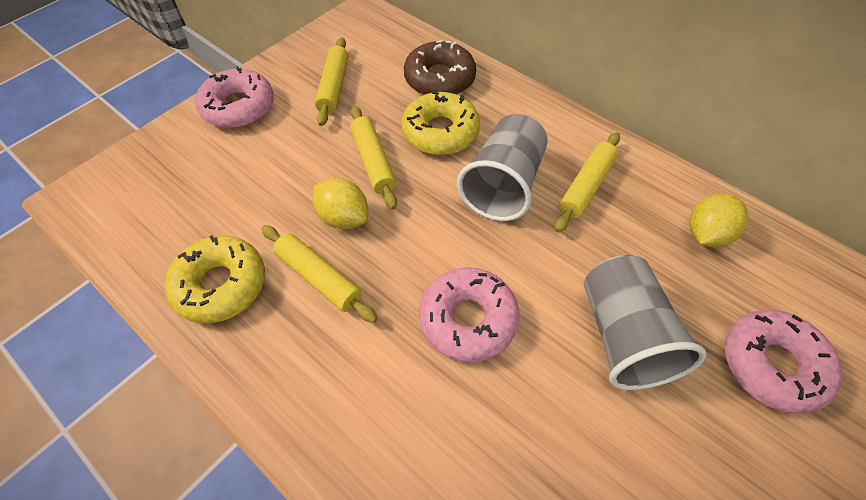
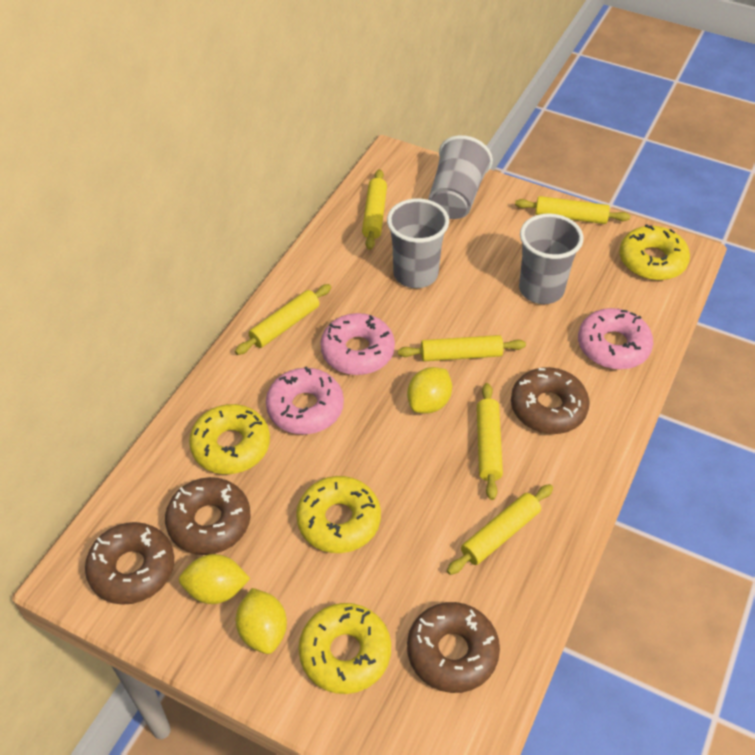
brown donut: [404,40,476,95] = 1 -> [85,522,174,605] [165,477,251,555] [407,602,500,693] [511,367,590,434] = 4
grey cup: [457,114,548,221] [584,255,706,390] = 2 -> [387,198,449,288] [428,135,493,219] [519,213,583,304] = 3
yellow donut: [165,235,265,324] [401,91,480,155] = 2 -> [189,404,270,474] [296,476,381,553] [299,603,391,694] [619,224,690,280] = 4
yellow lemon: [313,178,368,229] [689,193,749,247] = 2 -> [179,554,250,604] [236,588,287,654] [407,367,452,414] = 3
yellow rolling pin: [261,225,378,323] [315,37,349,126] [350,106,397,209] [555,132,620,233] = 4 -> [235,284,331,355] [362,169,387,250] [398,335,526,361] [447,484,553,575] [477,383,503,500] [515,196,630,224] = 6

